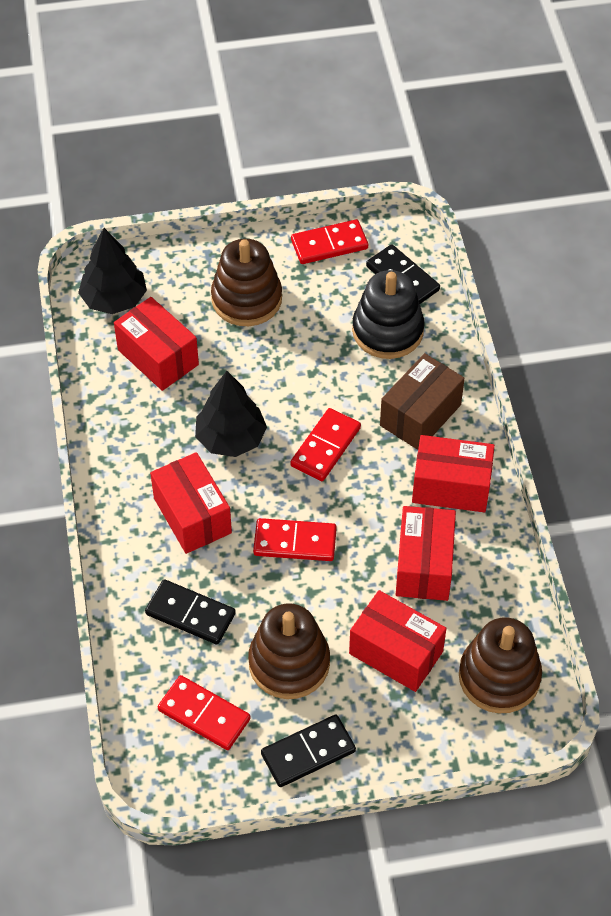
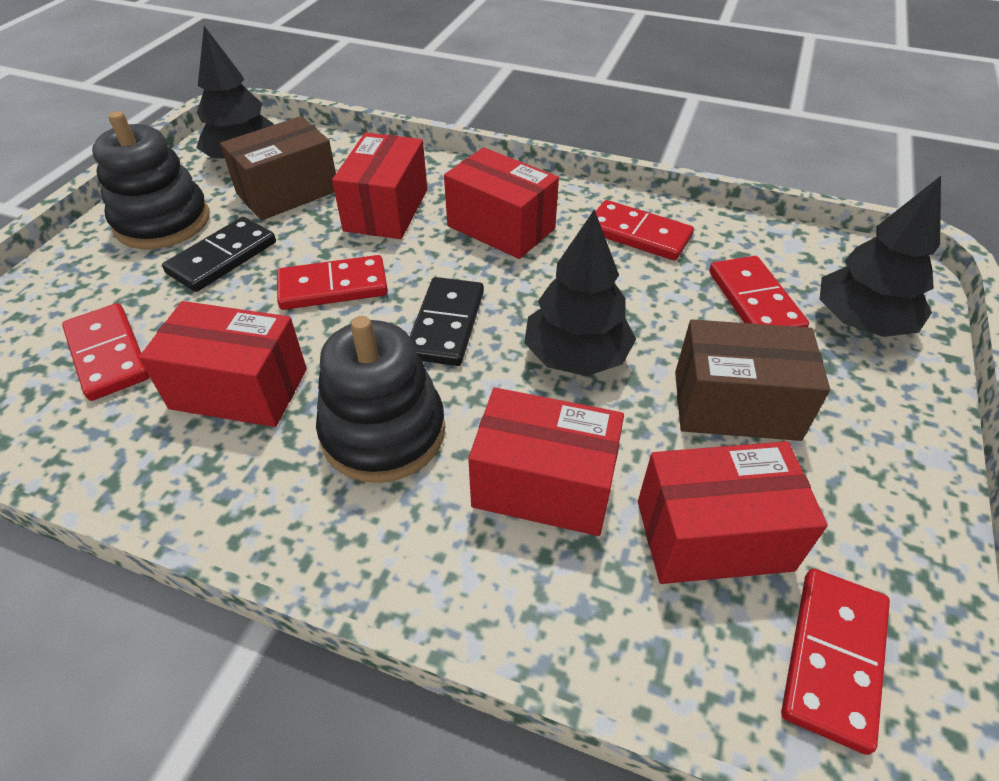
black domino: [145,579,236,644] [261,714,356,787] [366,244,440,304] = 3 -> [162,217,276,292] [409,277,484,366] = 2
black stacking toy: [352,270,425,359] = 1 -> [92,111,209,249] [316,316,445,483] = 2
black tree: [78,228,147,314] [195,371,267,457] = 2 -> [197,26,274,159] [524,209,636,376] [819,176,941,337] = 3
brown box: [380,353,465,450] = 1 -> [220,116,336,220] [675,320,830,441] = 2
brown stacking toy: [211,239,282,326] [248,603,330,699] [459,617,542,713] = 3 -> none = 0
red domino: [158,675,251,750] [253,518,337,561] [290,408,361,481] [291,219,368,264] = 4 -> [62,303,150,401] [277,255,388,310] [595,200,694,260] [709,256,809,327] [781,569,890,755] = 5

